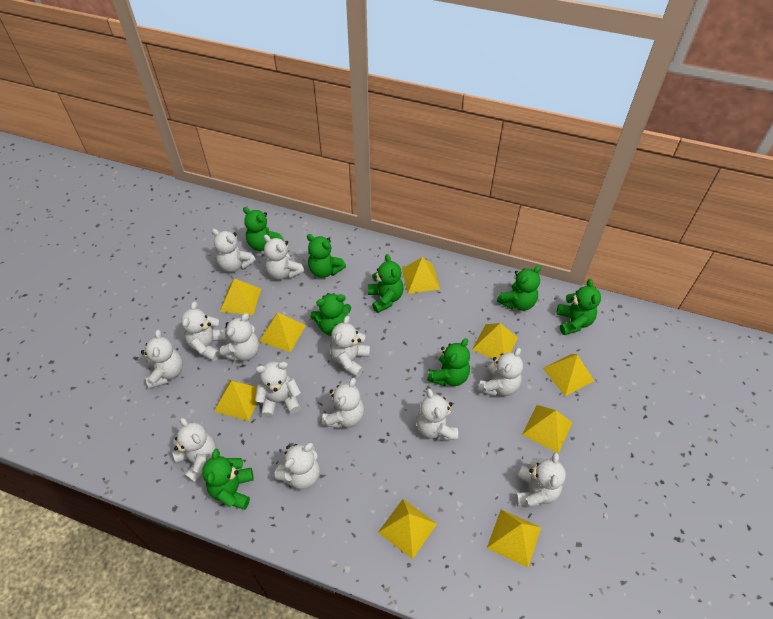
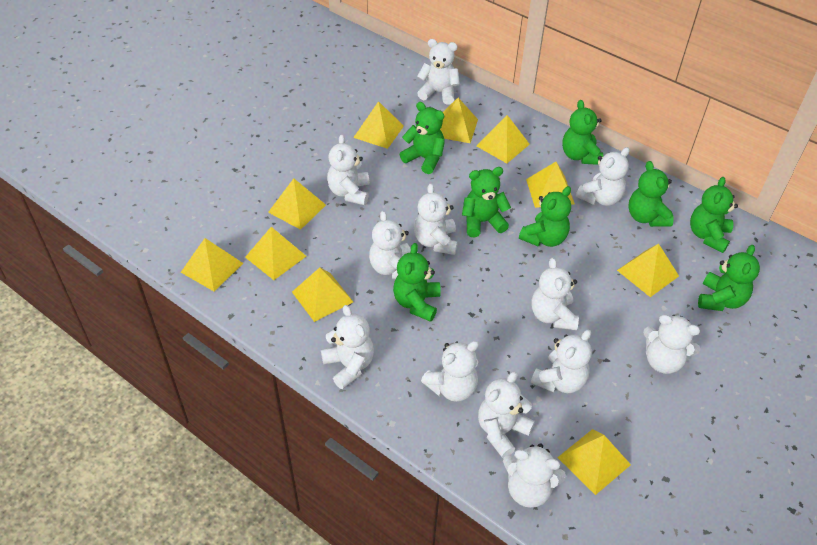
white teddy bear: [141,330,183,389] [172,418,216,483] [181,301,228,361] [211,229,256,272] [219,313,259,361] [255,361,301,418] [264,235,304,280] [274,443,320,489] [322,378,364,428] [331,316,370,377] [416,388,458,440] [478,348,523,396] [515,452,566,507] = 13 -> [321,305,374,389] [327,134,370,205] [369,211,411,279] [414,183,458,255] [417,39,460,104] [421,341,479,402] [478,371,535,458] [503,443,566,508] [531,258,579,330] [531,329,592,393] [576,147,630,206] [643,315,701,374] = 12
yellow pyramid: [214,380,258,421] [220,278,261,315] [259,313,306,352] [378,499,437,559] [402,257,440,294] [472,323,518,359] [487,510,541,567] [522,405,573,453] [543,354,594,396] = 9 -> [181,238,243,291] [245,227,306,280] [268,178,326,230] [292,267,353,322] [353,101,404,149] [440,98,478,143] [477,115,530,163] [526,162,575,208] [557,429,631,495] [617,244,679,297] = 10

